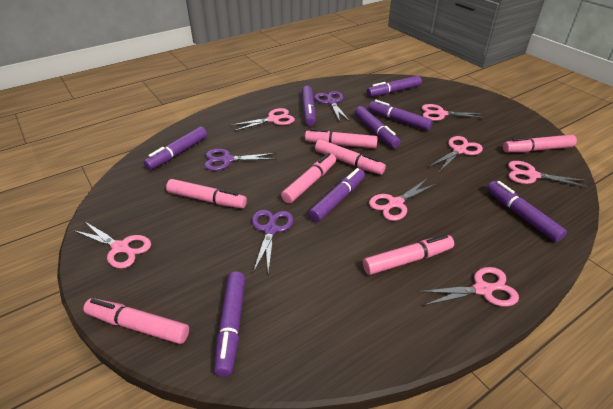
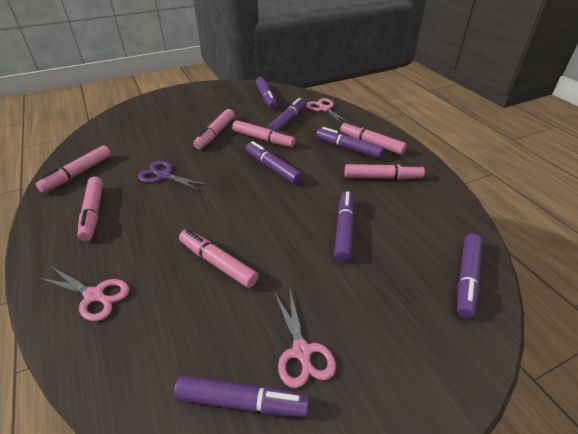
pink scissors: [73,221,151,269] [232,108,295,131] [369,179,436,221] [417,267,519,306] [422,104,486,121] [429,136,483,172] [508,161,588,187] = 7 -> [39,267,129,321] [274,290,336,388] [307,98,347,124] = 3
purple marker: [144,127,207,170] [214,271,245,377] [302,86,316,126] [308,168,365,222] [355,106,401,148] [367,76,422,97] [369,100,433,131] [487,181,567,242] = 8 -> [174,376,309,417] [246,141,303,184] [256,77,278,110] [268,98,305,131] [316,127,384,159] [334,191,355,262] [457,234,482,318] = 7
purple scissors: [204,149,276,171] [252,210,293,273] [315,91,350,122] = 3 -> [138,161,207,191] = 1

